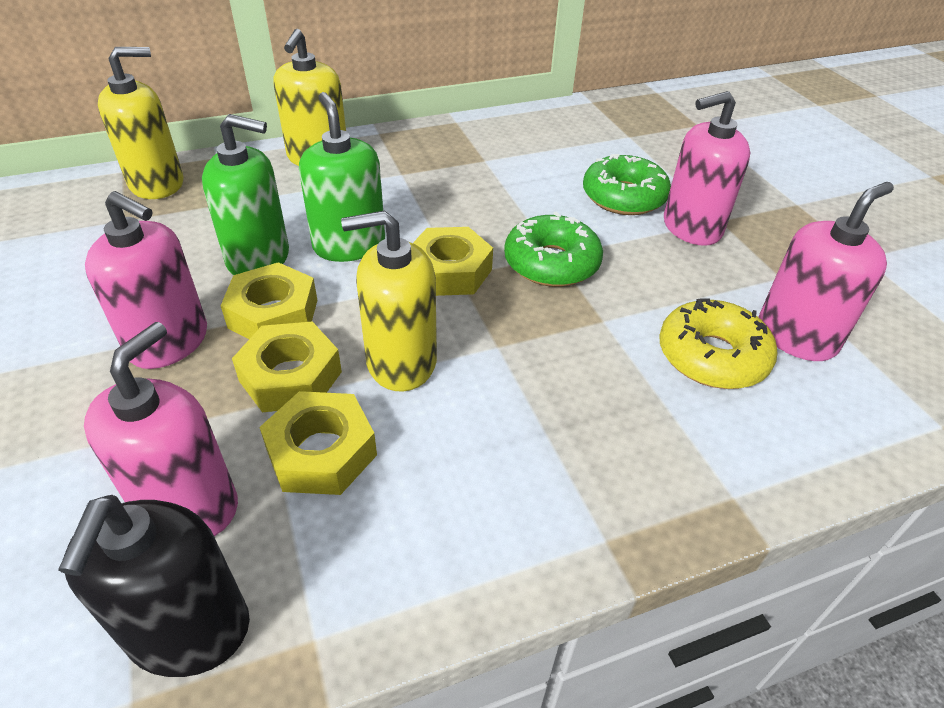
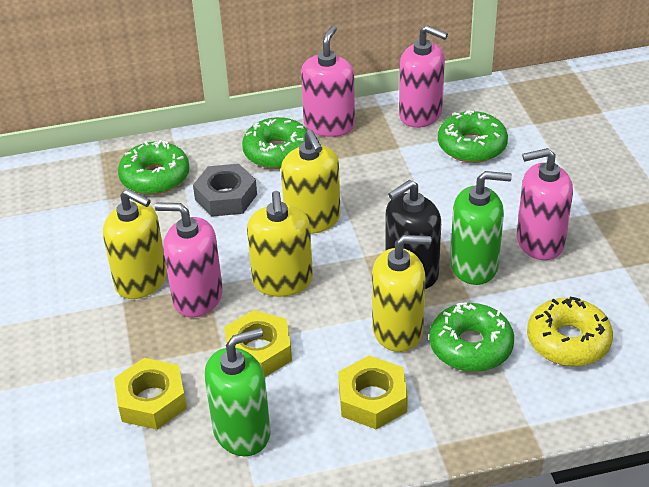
green donut: [504,212,603,287] [583,154,671,215] = 2 -> [118,140,190,195] [242,117,308,169] [429,302,514,372] [438,110,508,163] = 4
grey nut: none = 0 -> [193,164,257,217] = 1
yellow nut: [221,262,317,339] [232,322,342,412] [259,391,377,495] [413,227,493,296] = 4 -> [114,358,187,430] [224,310,292,377] [338,355,408,429] = 3
yellow soap dispenser: [98,47,183,199] [273,29,346,166] [341,210,437,392] = 3 -> [103,189,167,299] [247,191,313,297] [281,130,340,234] [372,235,431,352] = 4

